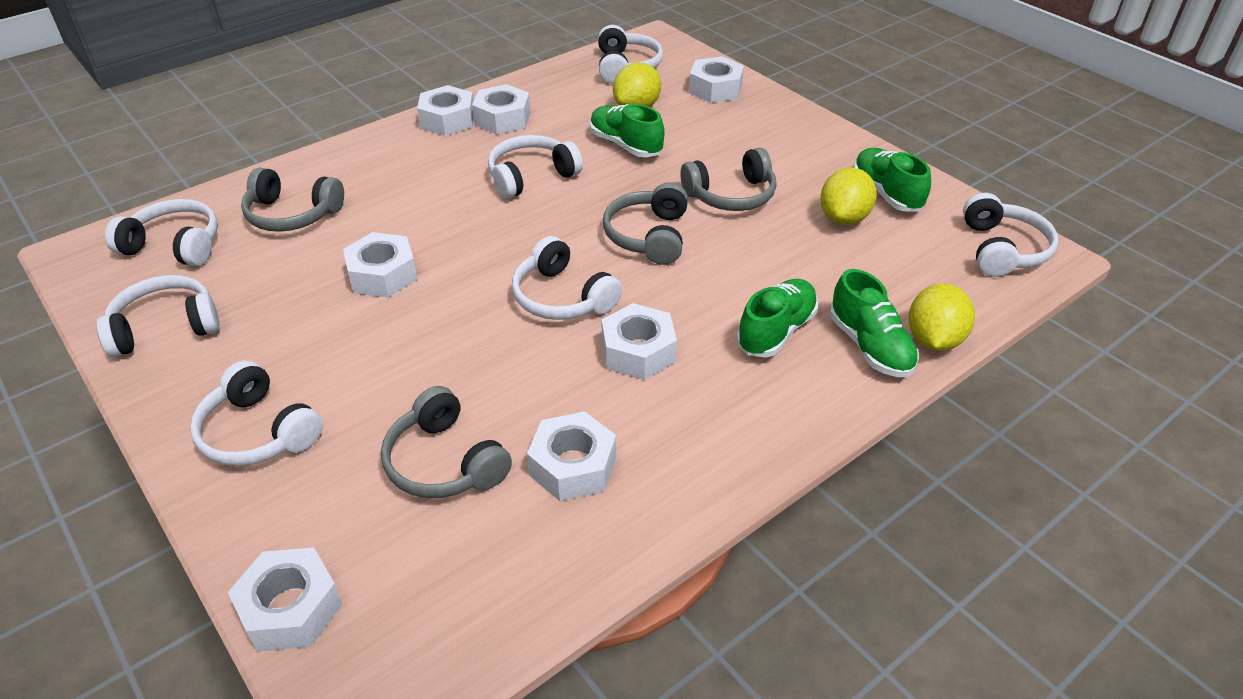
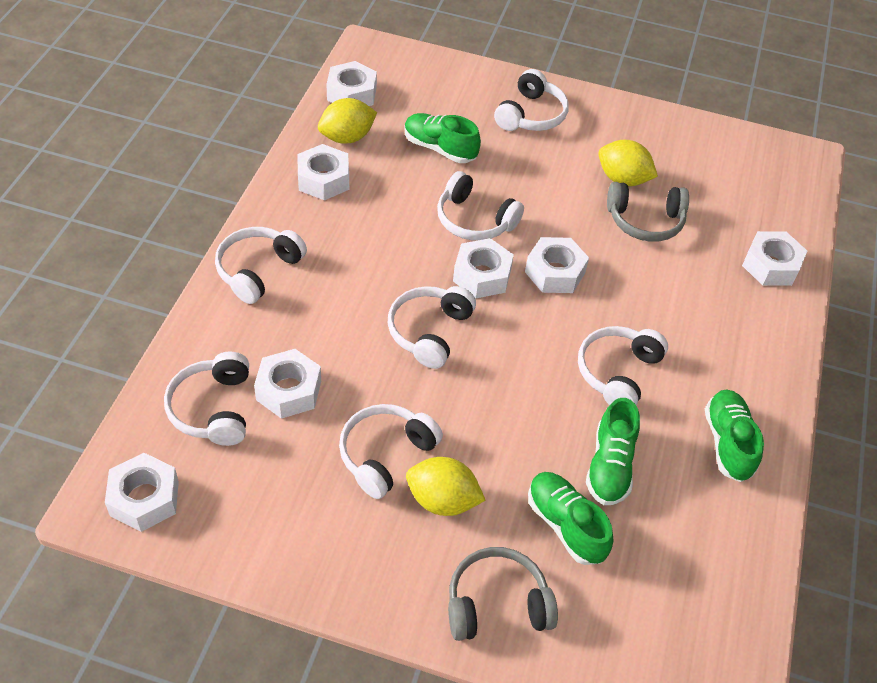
grey headphones: [241,167,344,232] [381,386,512,498] [603,182,688,265] [681,148,777,211] = 4 -> [448,547,558,641] [607,182,689,242] = 2

